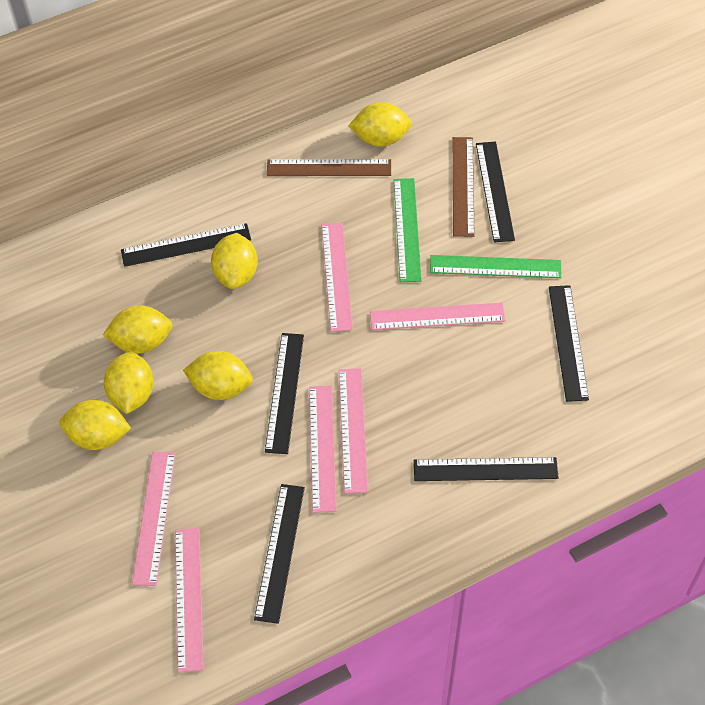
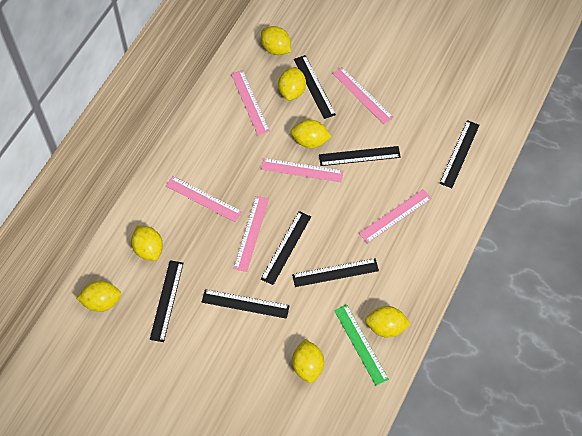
black ruler: [121,223,251,267] [254,484,305,624] [265,333,304,454] [414,457,559,481] [476,141,515,243] [549,285,589,402] = 6 -> [150,260,183,342] [202,289,290,319] [261,211,311,285] [292,258,379,287] [294,55,336,119] [319,146,401,166] [439,120,479,188] = 7
brown ruler: [267,159,391,176] [453,137,475,237] = 2 -> none = 0
green ruler: [394,178,422,282] [430,255,562,278] = 2 -> [334,304,389,386] = 1
yellow lemon: [60,400,131,450] [103,305,173,353] [104,351,154,414] [183,351,253,400] [211,233,258,289] [349,102,412,147] = 6 -> [76,281,122,312] [131,225,163,261] [261,26,291,55] [278,67,306,101] [291,120,332,148] [292,339,324,383] [365,306,411,338] = 7

